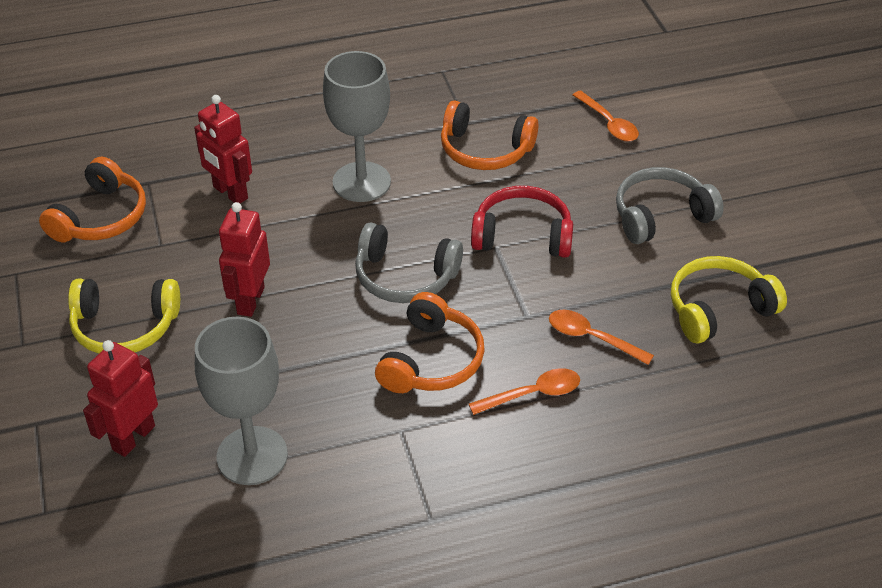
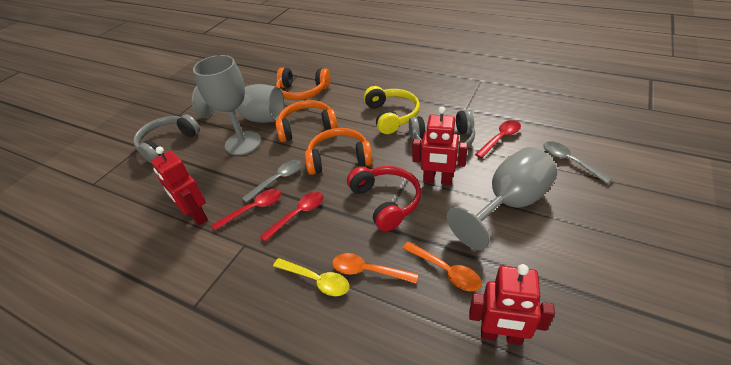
grey goblet: [195,317,288,485] [323,51,391,202] = 2 -> [192,84,284,123] [193,55,261,155] [447,147,557,250] = 3
grey spoon: none = 0 -> [242,160,302,203] [543,141,612,184] = 2
orange spoon: [469,368,580,415] [549,310,654,365] [573,91,639,141] = 3 -> [332,253,418,283] [402,241,482,291] = 2
red spoon: none = 0 -> [212,189,282,230] [260,192,324,242] [475,120,521,158] = 3
yellow headphones: [68,279,180,354] [671,256,787,344] = 2 -> [364,86,420,134] = 1
yellow spoon: none = 0 -> [273,258,349,296] = 1

